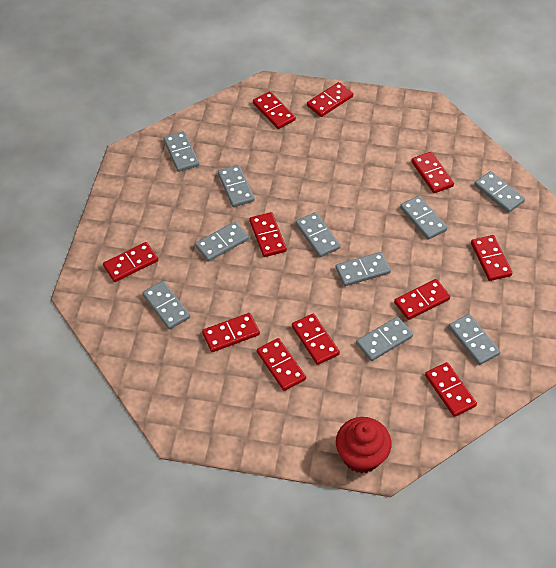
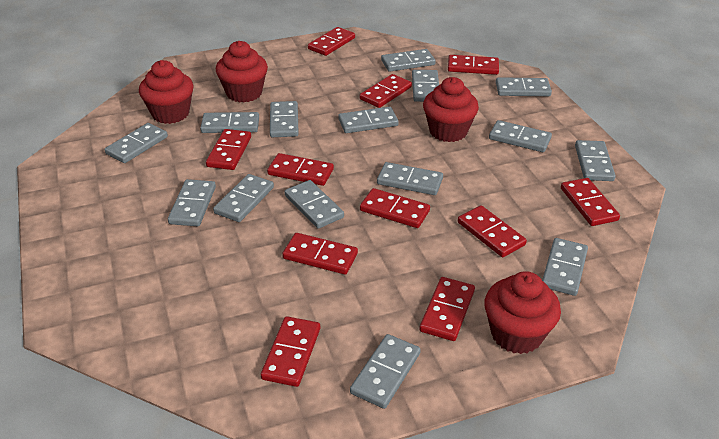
grey domino: [142,281,190,329] [164,131,199,172] [195,221,249,262] [218,165,255,207] [296,212,341,257] [335,252,391,286] [356,317,413,361] [400,196,447,240] [448,314,500,365] [474,171,525,213] = 10 -> [105,123,168,163] [168,179,216,226] [200,112,259,133] [213,174,274,222] [270,101,299,137] [285,180,344,229] [338,107,399,133] [350,334,421,409] [377,162,443,195] [381,49,436,72] [412,70,439,102] [489,120,552,152] [496,77,552,96] [542,238,588,296] [575,140,616,181] = 15
red cupcake: [336,417,391,474] = 1 -> [139,60,194,124] [216,41,268,103] [423,77,479,142] [484,271,561,354] = 4

